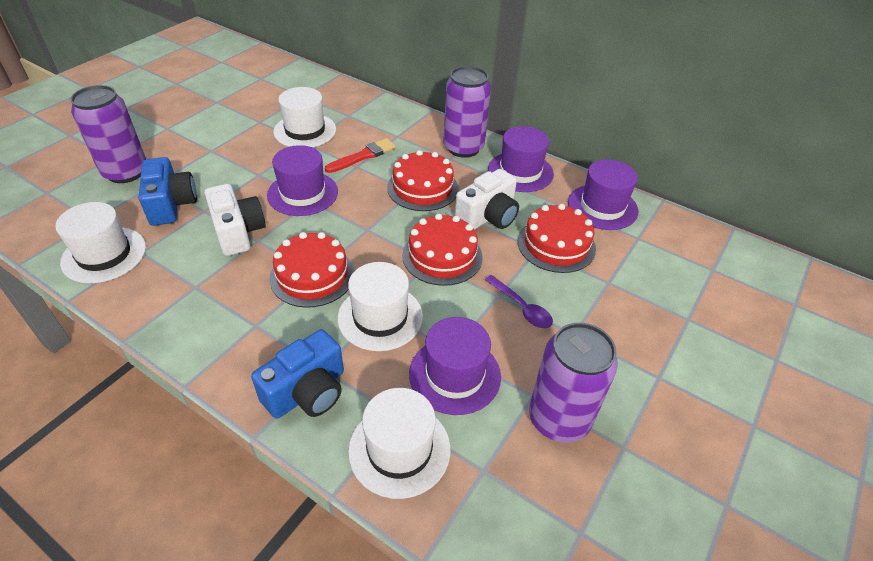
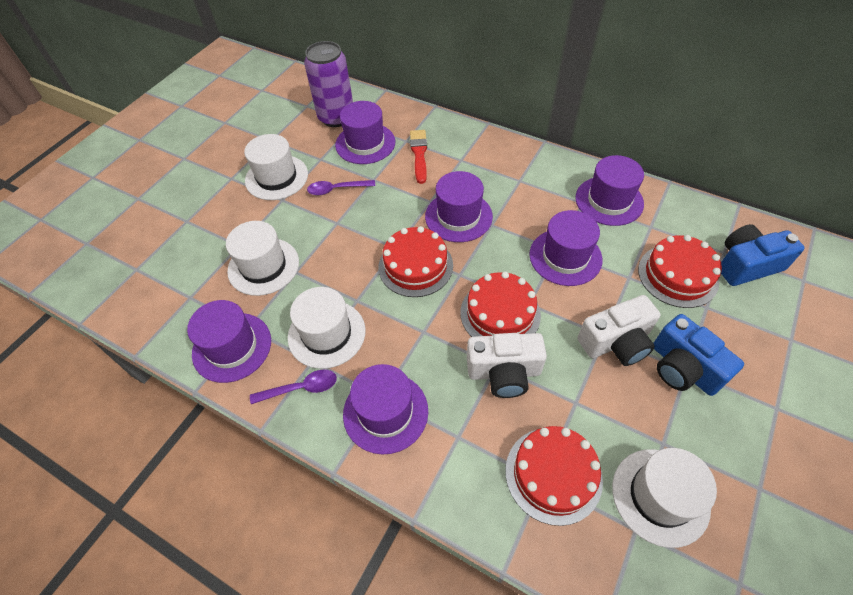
purple can: [70,85,146,183] [443,66,491,158] [529,323,618,443] = 3 -> [304,41,353,127] = 1
purple hat: [267,145,338,216] [409,317,501,415] [488,126,554,192] [568,159,639,230] = 4 -> [187,300,271,383] [335,101,395,164] [343,364,428,454] [425,171,493,242] [529,210,603,286] [575,155,644,226] = 6
purple spoon: [485,275,553,328] = 1 -> [250,369,337,404] [307,180,375,195] = 2

